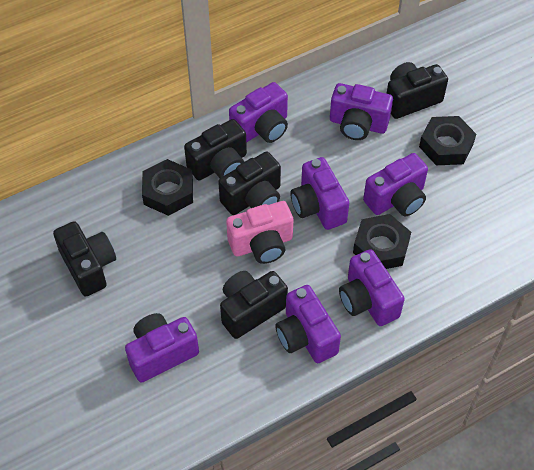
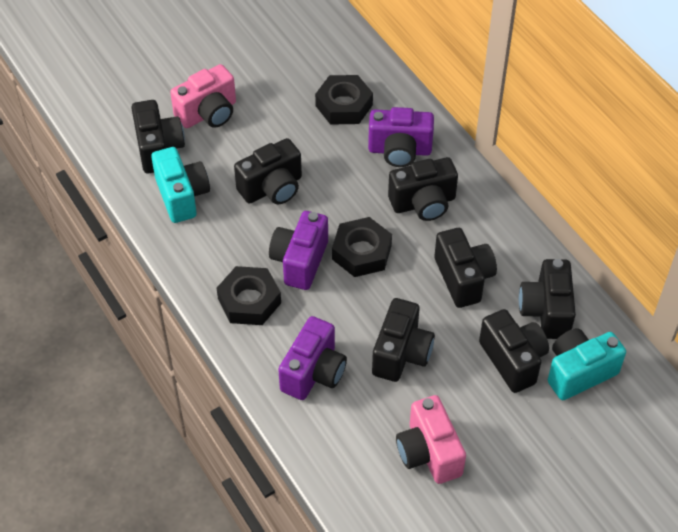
black camera: [53,221,116,297] [184,119,247,180] [218,152,281,215] [220,271,288,339] [386,62,448,119] = 5 -> [131,100,185,173] [234,138,302,204] [372,298,435,382] [388,157,458,221] [434,228,497,308] [479,309,549,393] [519,259,576,339] = 7
pink camera: [226,201,293,264] = 1 -> [170,64,236,128] [396,395,466,484] = 2
purple camera: [125,313,199,383] [229,82,288,143] [275,285,341,363] [291,157,349,230] [330,83,393,140] [339,249,405,326] [363,153,428,217] = 7 -> [269,211,328,290] [278,316,347,400] [368,107,434,167] = 3
turquoise camera: none = 0 -> [151,147,210,223] [548,328,626,400] = 2

